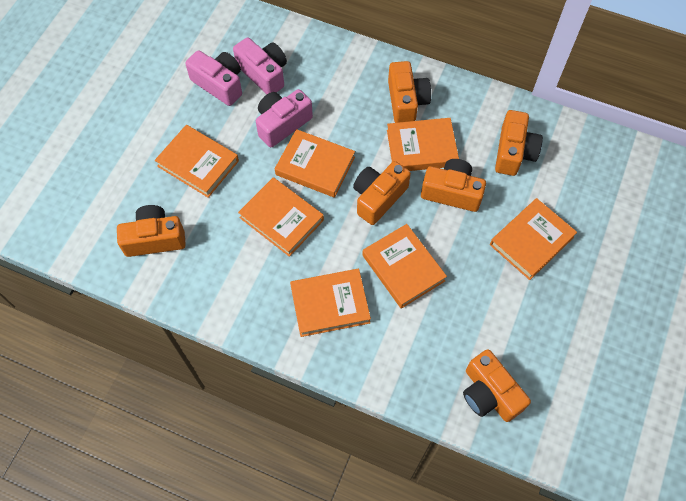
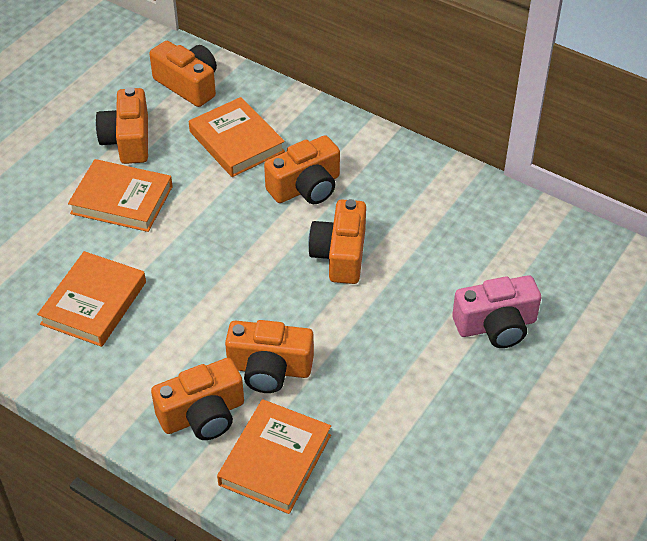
orange book: [155,125,239,198] [238,177,324,257] [275,129,355,198] [290,269,371,337] [362,224,447,309] [387,118,459,171] [490,198,577,280] = 7 -> [37,251,146,347] [68,159,173,232] [189,97,285,177] [217,399,331,514] = 4
pink camera: [185,50,242,106] [233,37,287,94] [256,89,313,148] = 3 -> [452,275,541,348] = 1

